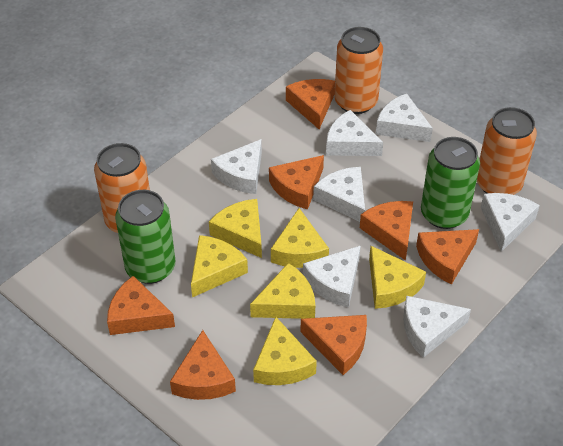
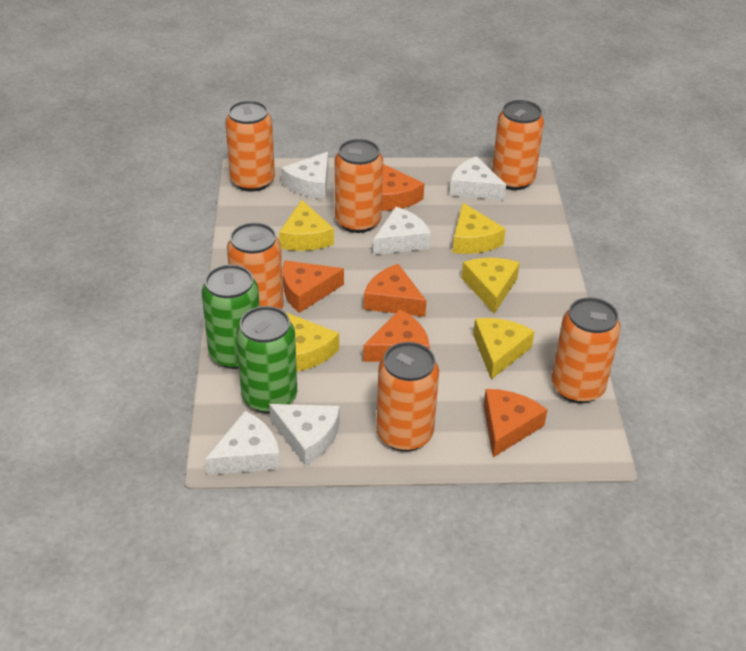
orange can: [94,143,150,233] [334,27,383,114] [477,107,537,195] = 3 -> [225,100,275,192] [227,222,284,310] [335,139,383,233] [376,342,439,451] [492,100,544,190] [551,297,621,403] = 6
orange cheese: [107,276,175,335] [170,330,236,400] [269,155,324,209] [286,79,335,129] [300,315,367,375] [360,201,413,261] [416,229,479,285] = 7 -> [283,260,344,313] [363,309,430,362] [364,264,426,317] [382,164,424,211] [484,389,547,457] = 5
white cheese: [211,139,262,194] [303,245,361,308] [313,167,365,222] [326,110,383,156] [376,93,433,142] [403,296,471,358] [481,193,540,252] = 7 -> [205,411,280,475] [269,404,340,466] [281,152,328,199] [373,207,431,255] [449,156,506,200] = 5
yellow cheese: [191,235,248,297] [209,199,262,258] [250,263,315,319] [253,317,317,385] [271,208,329,268] [369,246,426,309] = 6 -> [279,200,334,251] [285,312,339,371] [453,203,506,254] [462,258,520,314] [473,318,535,380] = 5

